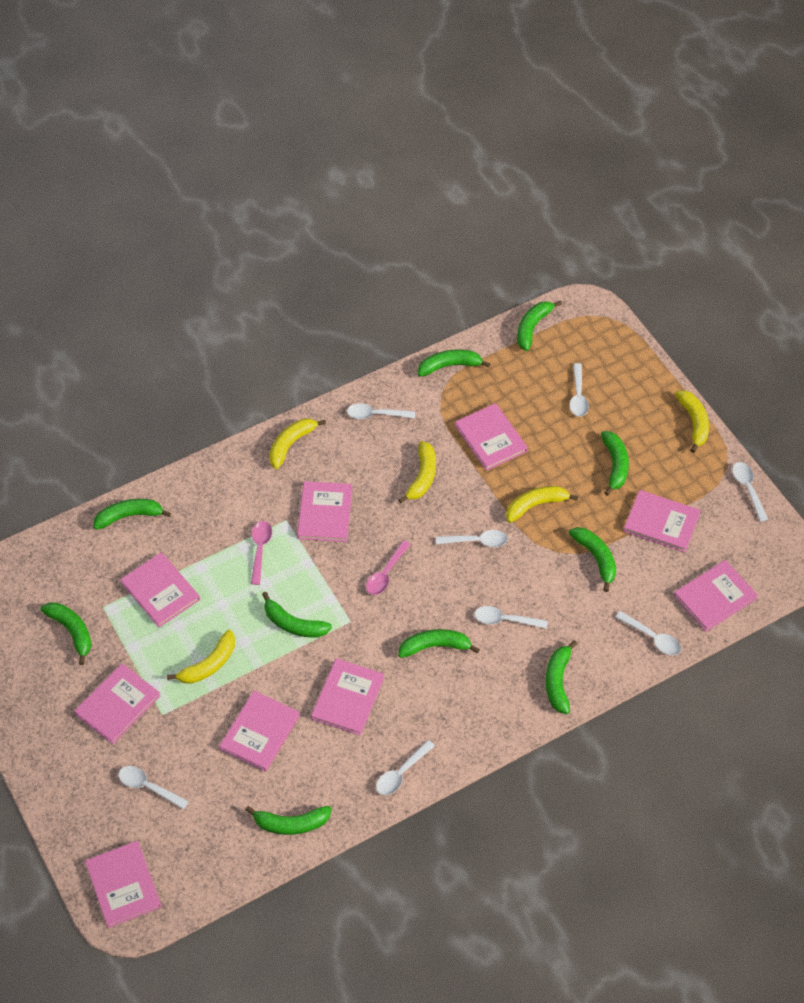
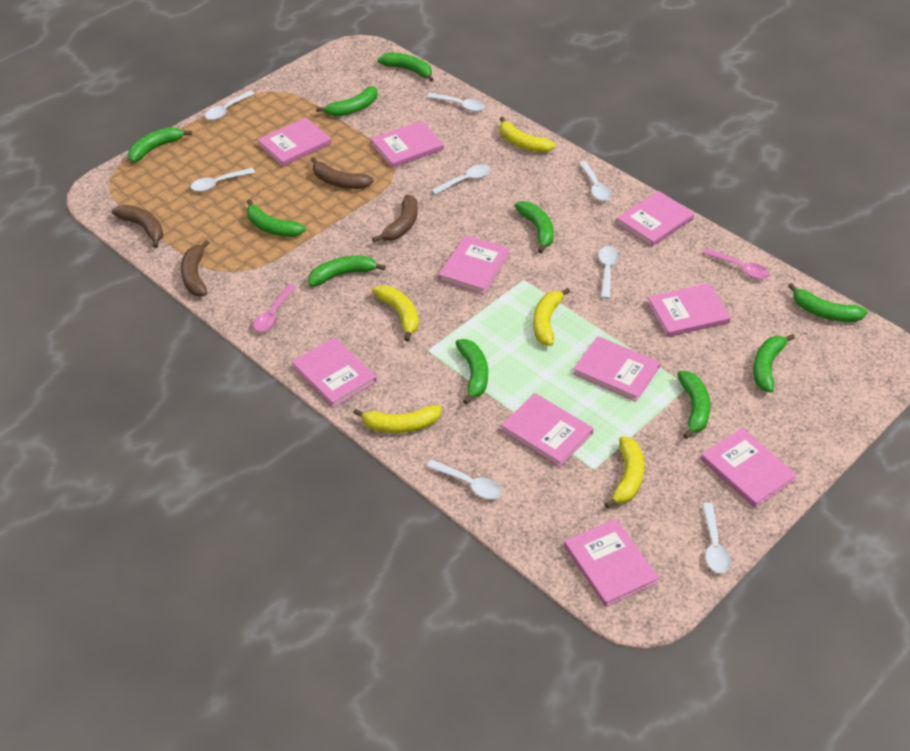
brown banana: none = 0 -> [112,205,163,248] [181,240,209,296] [311,157,374,189] [372,195,418,242] = 4
pink book: [74,664,161,744] [85,841,161,928] [120,552,200,628] [219,691,300,772] [297,481,352,542] [311,658,384,735] [455,403,528,471] [623,490,701,552] [674,560,758,632] = 9 -> [257,117,331,167] [292,337,377,408] [371,121,444,168] [438,235,510,294] [501,393,594,467] [564,519,659,607] [573,336,660,402] [616,191,694,247] [647,283,731,337] [701,428,797,508] = 10

